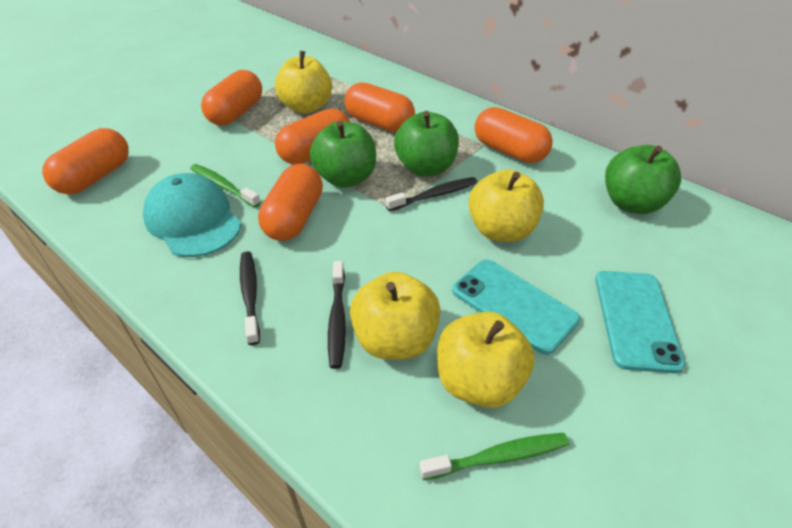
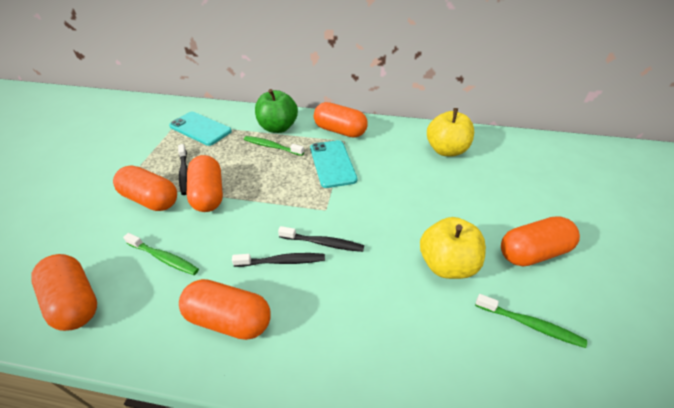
green apple: [310,121,376,187] [394,111,459,176] [605,145,681,214] = 3 -> [255,89,298,133] = 1
green toothbrush: [190,164,261,208] [419,433,569,480] = 2 -> [123,233,199,275] [244,136,304,156] [475,294,587,348] = 3
turquoise cap: [143,173,241,257] = 1 -> none = 0
yellow apple: [275,51,332,114] [350,272,441,360] [437,312,535,408] [468,169,544,242] = 4 -> [420,217,486,279] [427,108,474,156] = 2

